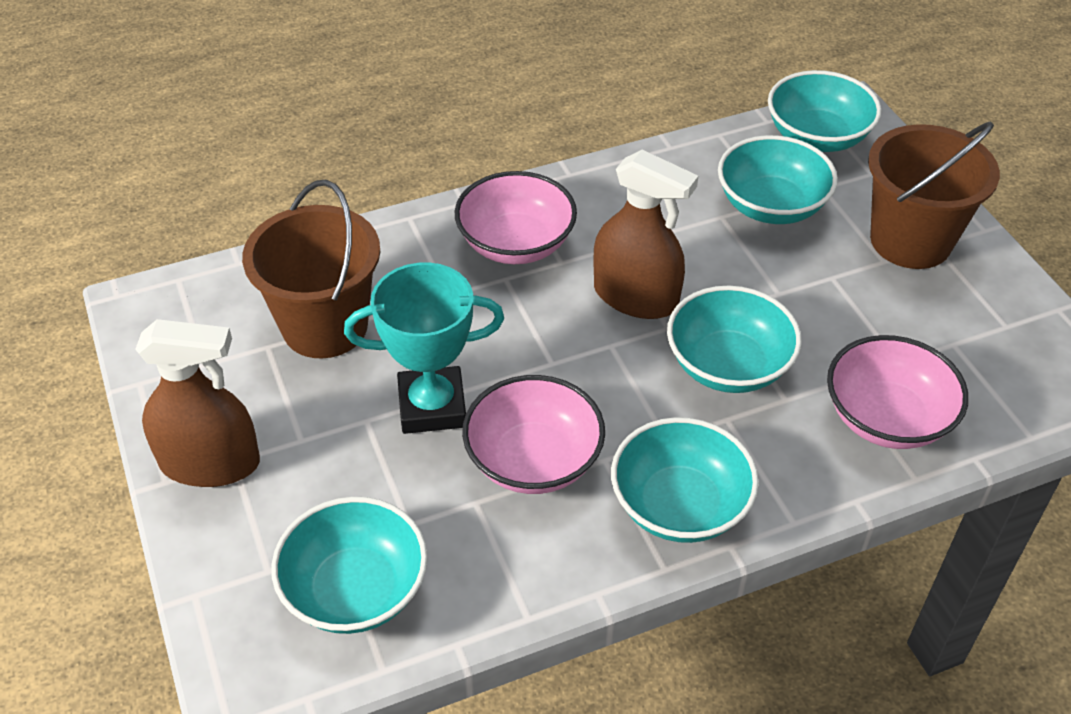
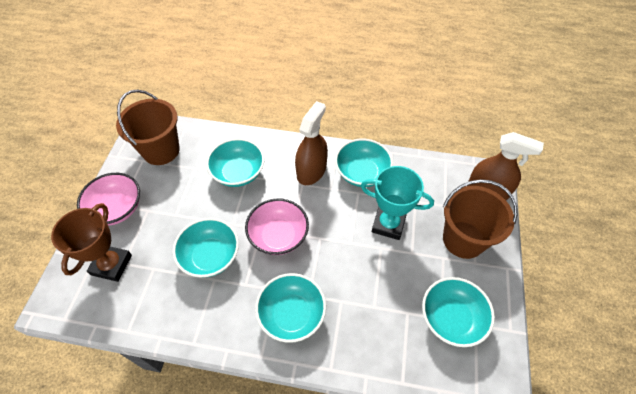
brown trophy: none = 0 -> [51,203,132,282] = 1
pink bowl: [455,171,577,264] [462,375,605,494] [827,335,969,449] = 3 -> [77,173,140,226] [245,198,309,255] = 2

